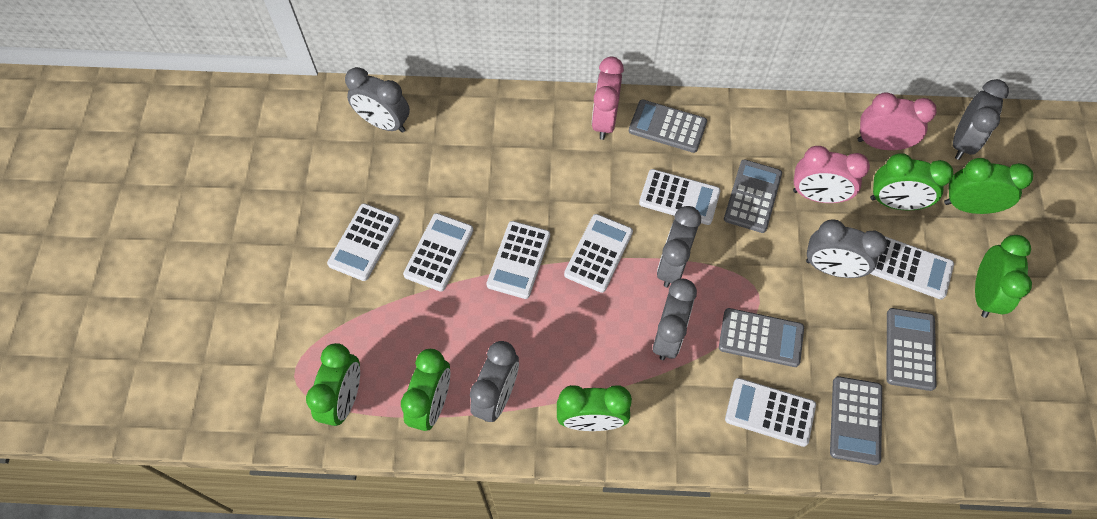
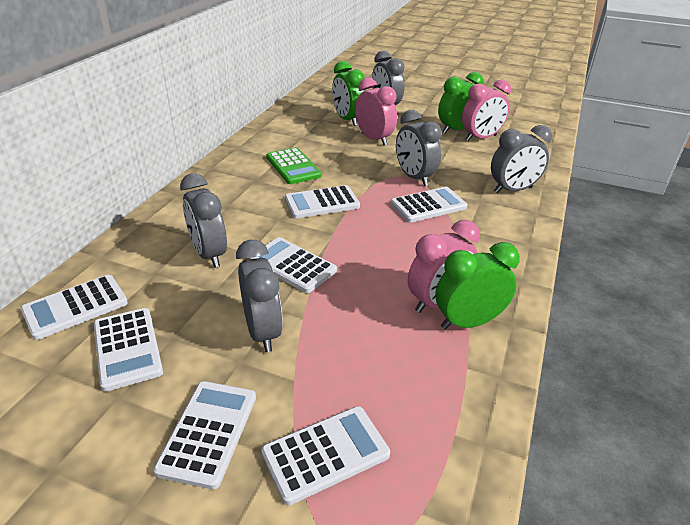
green calculator: none = 0 -> [266,147,322,184] = 1
green clock: [306,343,360,426] [401,349,450,431] [557,385,632,431] [870,153,953,210] [944,158,1033,214] [975,235,1032,318] = 6 -> [332,61,365,126] [435,242,520,329] [438,72,483,134] = 3
grey calculator: [629,99,707,153] [719,308,804,367] [724,159,782,233] [830,376,882,465] [886,308,936,391] = 5 -> none = 0
grey clock: [345,67,410,133] [470,341,519,422] [653,278,697,360] [657,206,701,288] [806,219,887,278] [953,79,1009,160] = 6 -> [180,173,227,268] [236,240,283,352] [372,50,404,105] [396,110,442,186] [491,125,552,193] = 5

